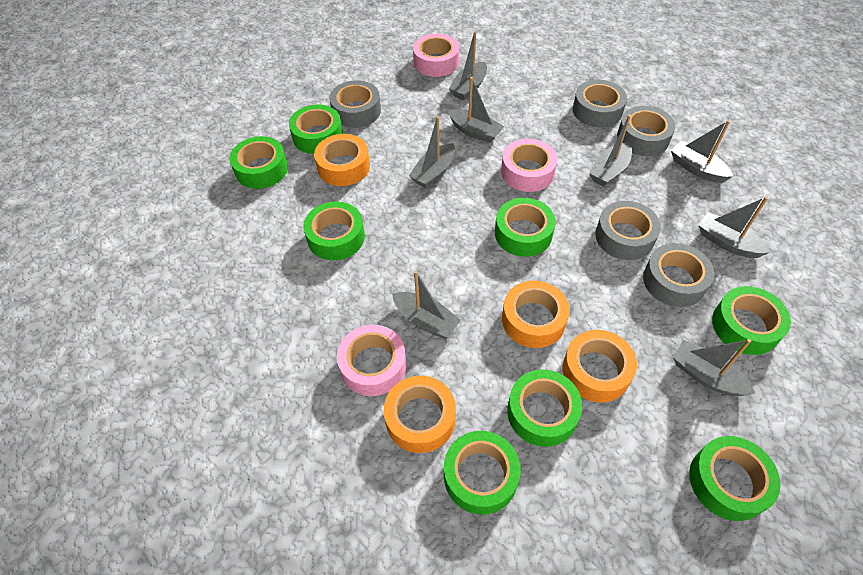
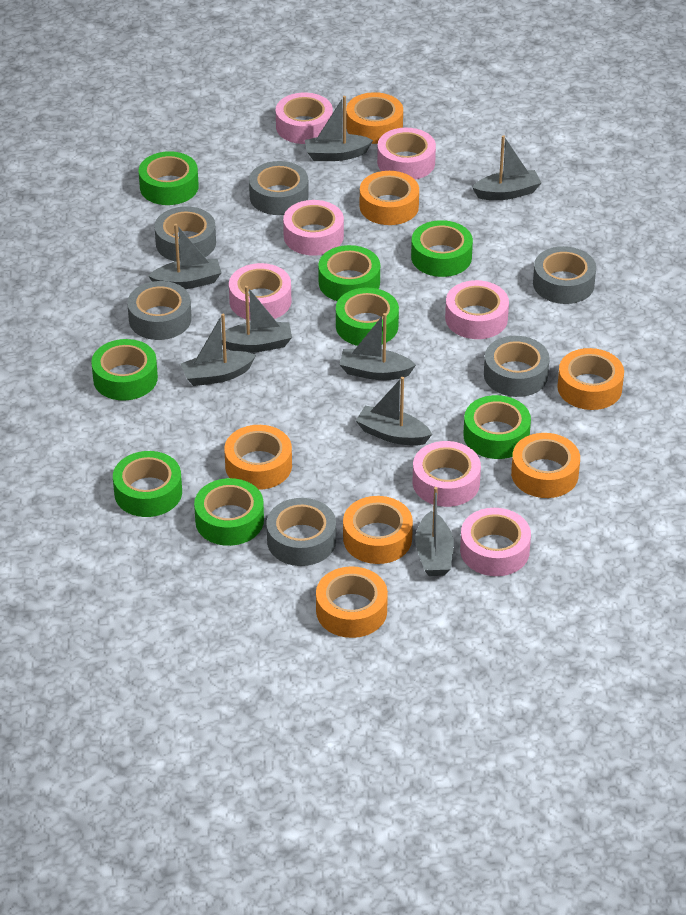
grey tape: [329,80,381,128] [573,80,627,127] [595,201,661,260] [617,106,675,156] [643,243,714,307] = 5 -> [127,281,192,340] [154,206,216,261] [249,161,309,215] [266,498,336,566] [484,336,550,397] [533,246,596,304] = 6
orange tape: [314,134,370,186] [384,376,456,453] [502,280,570,348] [563,330,637,403] = 4 -> [224,425,292,490] [316,566,388,638] [343,496,413,564] [346,92,403,144] [360,171,419,225] [511,433,580,498] [557,348,624,410] = 7
pink tape: [337,325,406,396] [413,34,459,77] [501,139,558,192] = 3 -> [229,263,291,320] [276,93,333,144] [283,200,344,256] [377,128,436,180] [413,441,481,507] [445,280,509,339] [460,508,531,576] = 7

